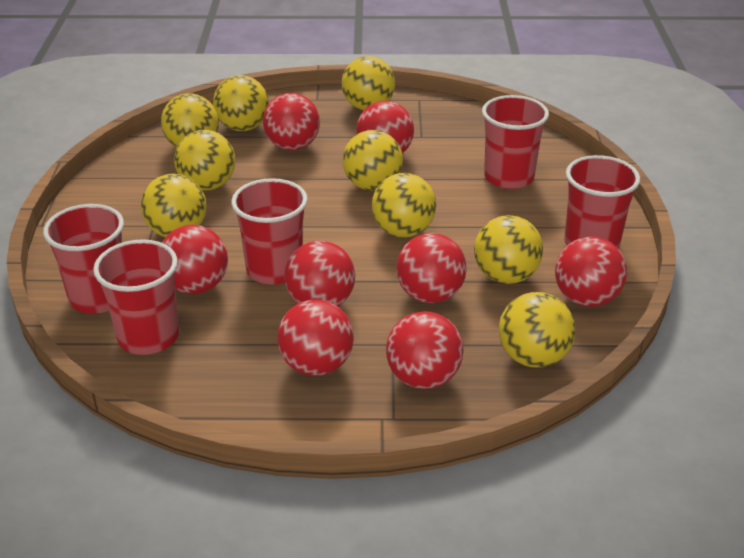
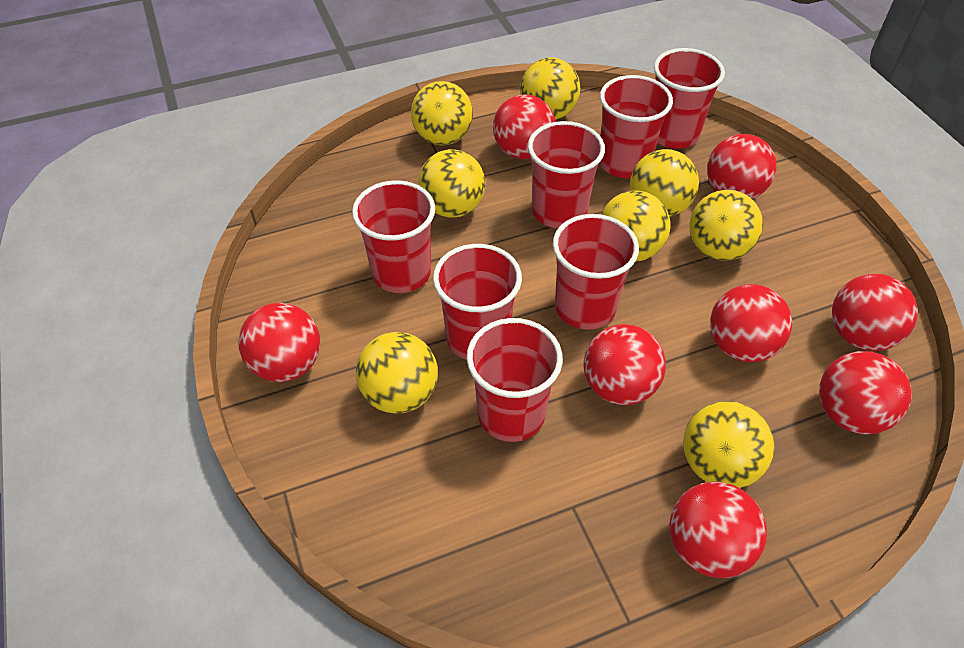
red cup: [43,204,124,314] [93,239,179,355] [231,178,308,285] [482,95,549,189] [564,155,640,249] = 5 -> [352,180,435,293] [433,244,522,360] [467,318,563,442] [528,121,605,229] [553,214,639,330] [599,75,673,178] [654,48,725,149] = 7
yellow ball: [141,174,206,237] [161,93,219,147] [174,130,236,190] [213,75,269,131] [342,56,395,110] [343,130,403,191] [372,173,436,237] [474,215,543,284] [499,292,575,368] = 9 -> [356,332,438,414] [411,81,473,145] [418,149,486,218] [520,57,580,119] [601,191,671,261] [630,149,699,217] [683,401,775,488] [689,190,763,261] = 8

